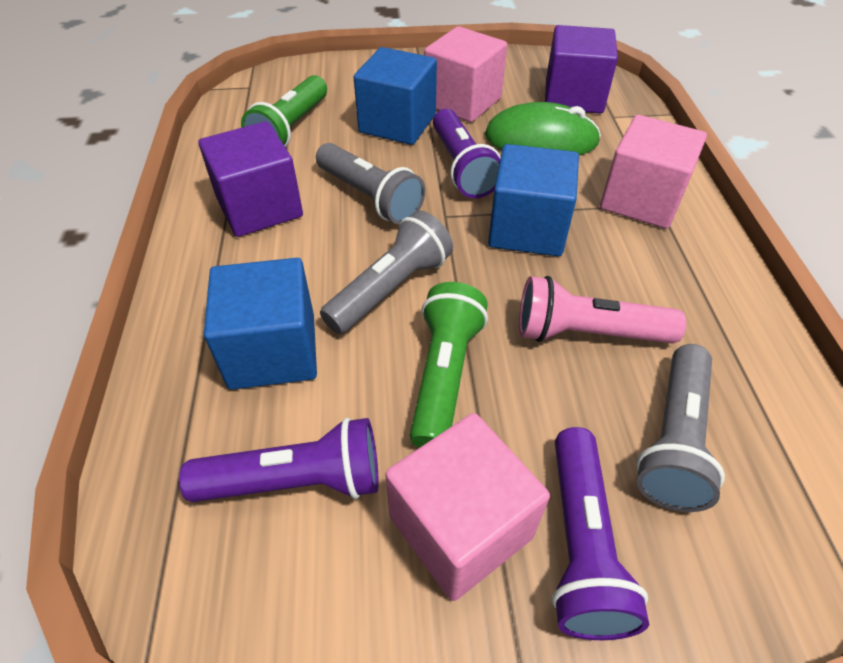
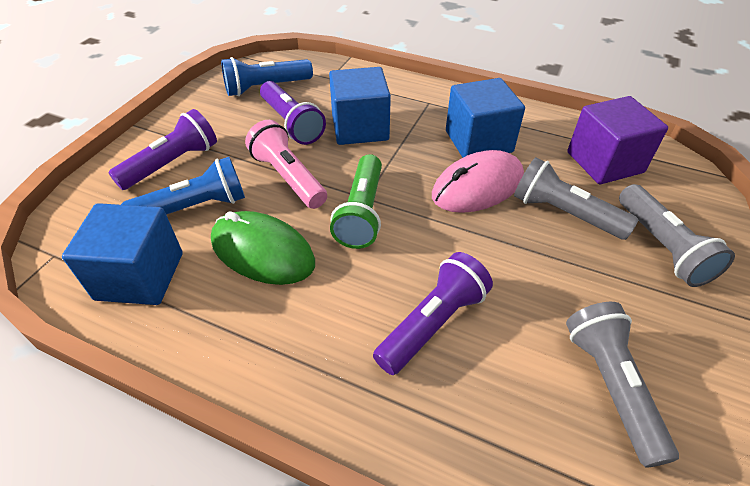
blue flashlight: none = 0 -> [121,157,245,215] [221,57,313,96] = 2
green flashlight: [241,75,327,147] [410,282,488,448] = 2 -> [330,154,382,249] = 1
pink cube: [385,413,550,601] [424,26,507,122] [600,115,707,229] = 3 -> none = 0
pink mouse: none = 0 -> [432,150,524,213] = 1
purple cube: [198,121,303,237] [545,25,618,113] = 2 -> [567,96,668,184] = 1

